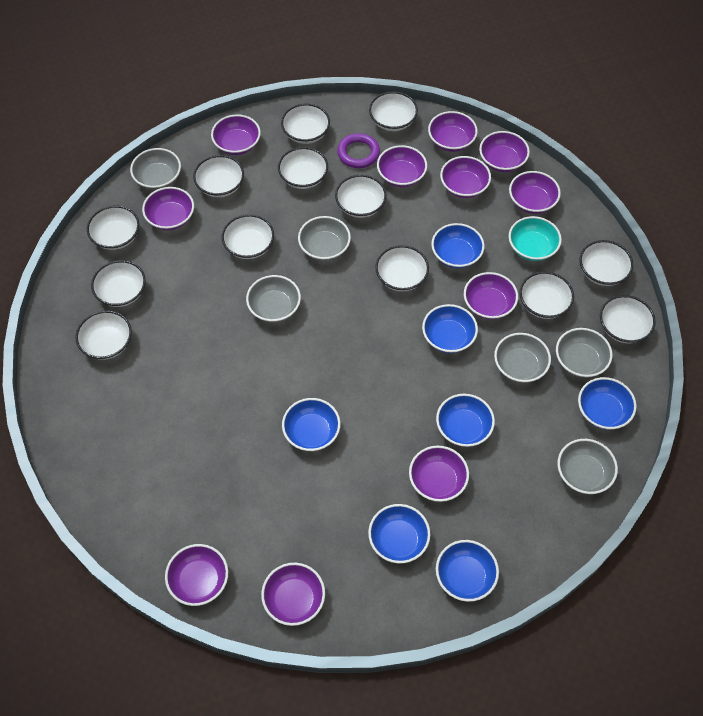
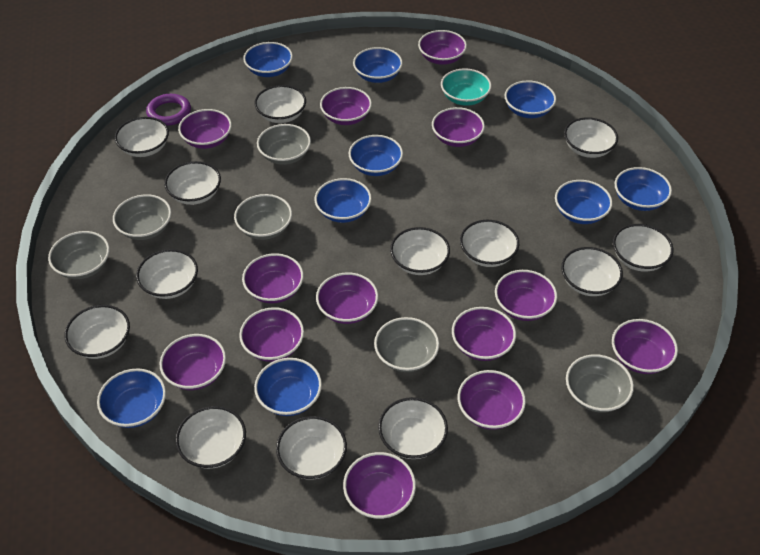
blue bowl: [282,398,341,451] [368,504,430,564] [422,304,478,353] [431,223,485,268] [436,394,495,447] [436,540,499,602] [578,377,637,429] = 7 -> [97,368,166,428] [243,42,293,77] [254,358,322,416] [315,178,372,223] [349,135,403,176] [353,47,403,83] [505,81,556,118] [555,180,613,224] [615,167,672,211] = 9
purple bowl: [142,187,194,230] [165,544,228,606] [211,115,261,155] [261,563,325,626] [377,145,427,187] [409,446,469,502] [428,111,478,152] [440,156,491,198] [464,272,518,320] [479,131,530,172] [509,171,561,214] = 11 -> [160,334,226,390] [178,109,232,149] [239,307,304,362] [242,253,304,303] [316,272,378,324] [320,87,372,125] [343,452,416,519] [418,30,467,65] [432,107,485,147] [452,307,516,361] [457,370,526,430] [495,270,557,321] [612,319,678,374] = 13

